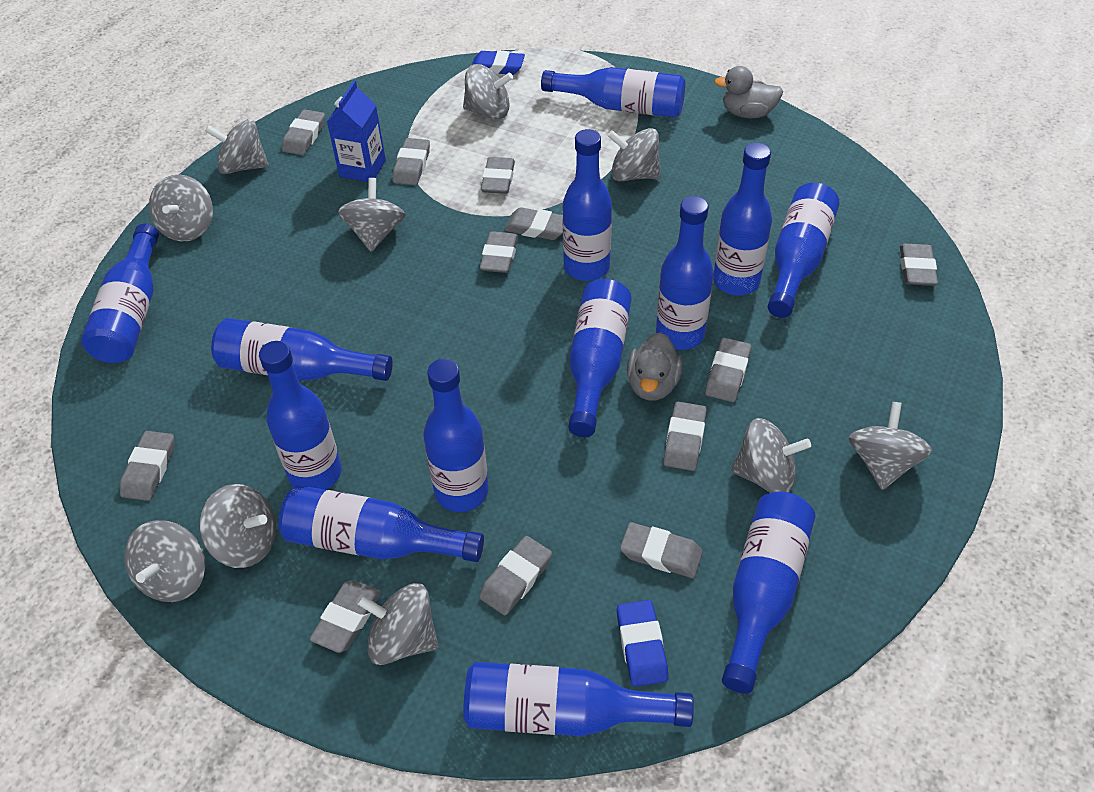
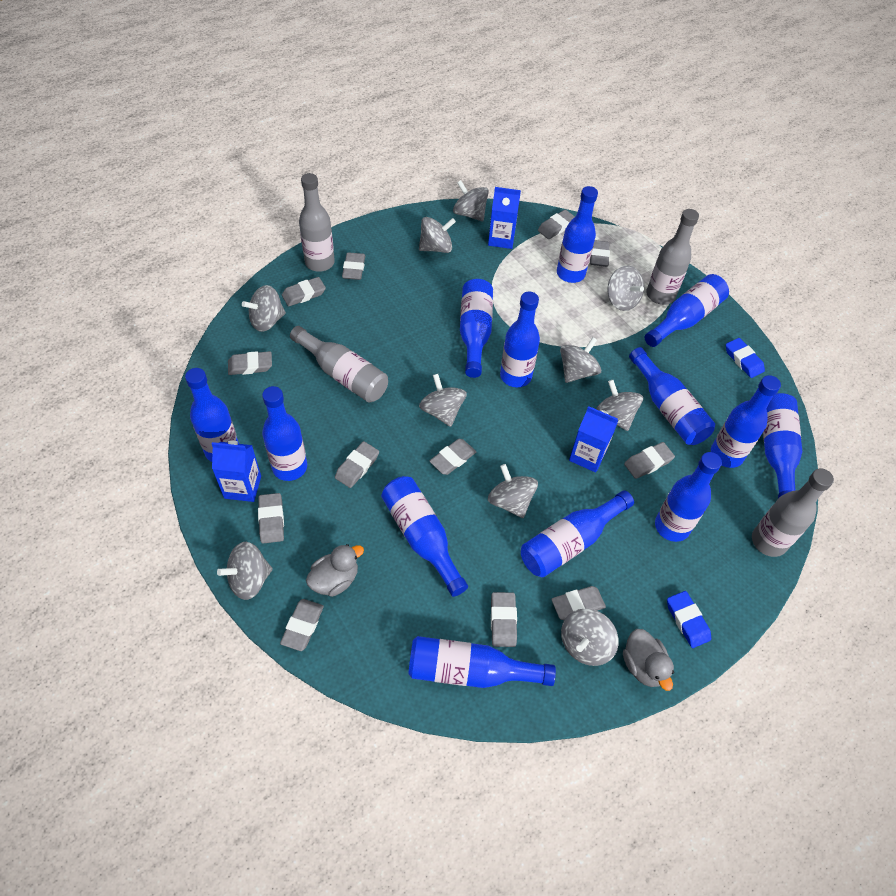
blue carton: [327,81,386,182] = 1 -> [212,441,261,502] [488,187,521,249] [569,406,619,473] = 3
grey bottle: none = 0 -> [290,326,388,403] [299,173,335,272] [646,209,699,305] [752,468,834,557] = 4

